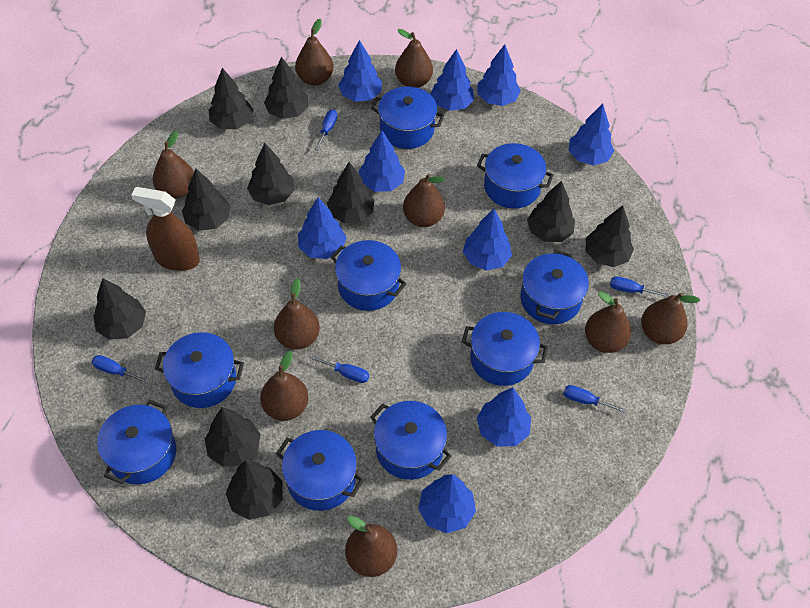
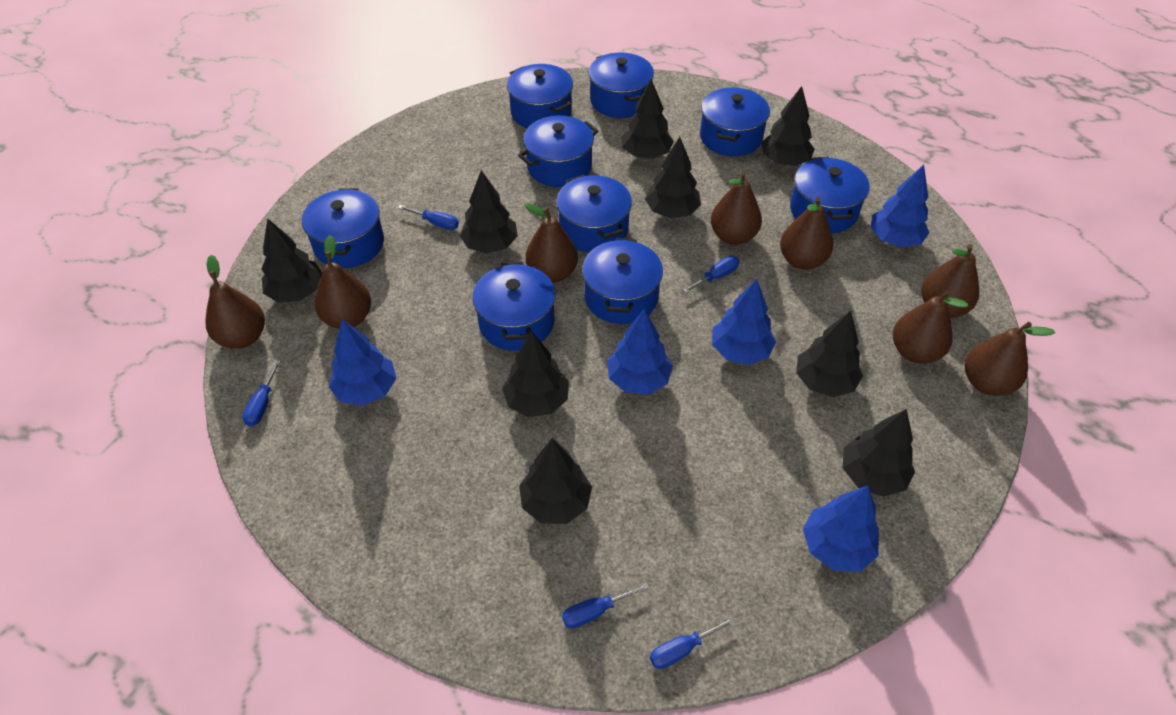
black tree: [94,278,146,340] [182,169,230,231] [205,407,261,467] [209,68,254,129] [226,460,283,520] [247,143,295,205] [264,57,308,119] [327,162,374,223] [527,181,575,242] [586,205,634,267] = 10 -> [261,219,322,303] [459,170,518,254] [502,331,569,417] [519,438,592,524] [622,79,674,159] [645,137,701,218] [761,86,815,166] [796,311,863,397] [842,409,915,497] = 9
blue tree: [298,197,347,259] [338,40,382,102] [358,131,405,192] [418,474,476,534] [430,49,474,111] [463,209,512,271] [477,44,521,106] [477,387,531,446] [569,104,614,166] = 9 -> [329,319,396,406] [607,309,673,395] [712,279,776,365] [803,486,879,571] [871,165,930,248] = 5
brown pear: [153,131,194,199] [260,351,309,421] [274,278,320,349] [295,19,334,86] [345,516,397,577] [395,29,433,88] [403,173,445,227] [585,291,631,353] [641,292,700,344] = 9 -> [206,255,265,349] [314,235,371,329] [524,203,578,283] [711,172,762,245] [780,197,833,270] [893,291,968,364] [922,244,979,318] [965,322,1055,396] = 8
brown spray bottle: [131,187,200,271] = 1 -> none = 0

